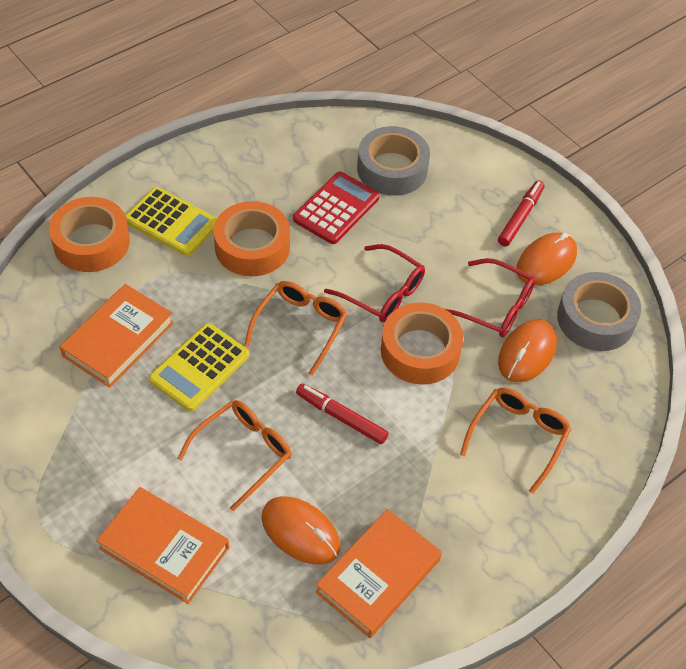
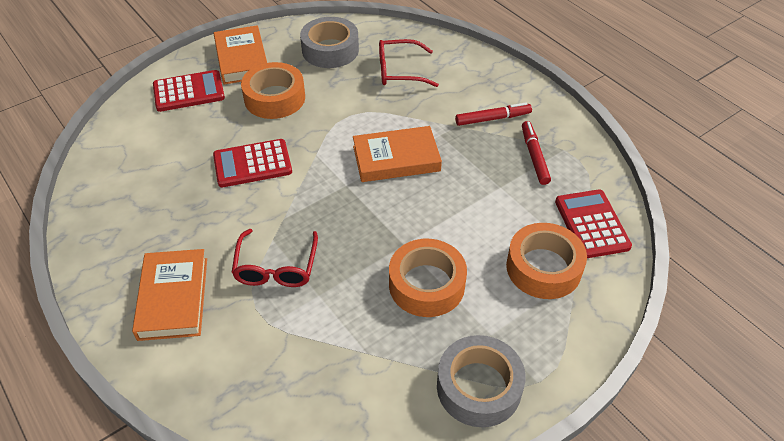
orange glasses: [177,400,292,511] [244,281,348,376] [460,388,571,494] = 3 -> none = 0
orange mouse: [261,497,340,565] [498,319,557,382] [517,232,577,286] = 3 -> none = 0
red calculator: [293,171,380,244] = 1 -> [153,70,225,112] [213,139,292,187] [555,190,632,258] = 3
yellow calculator: [125,187,217,256] [149,323,249,412] = 2 -> none = 0

